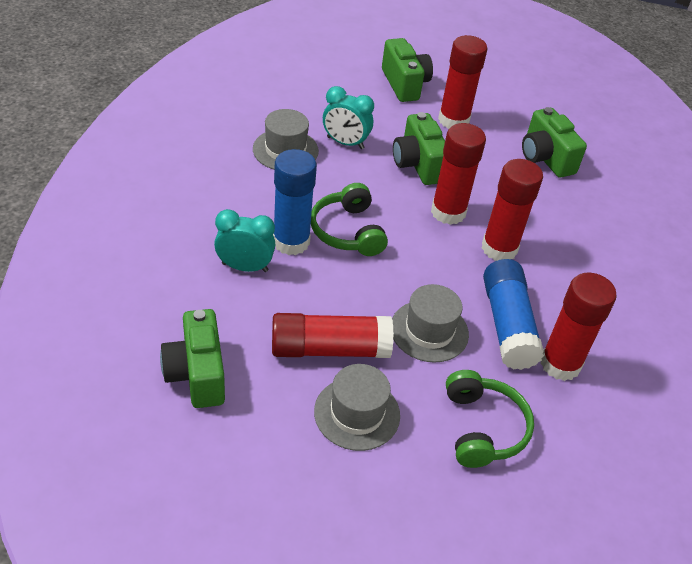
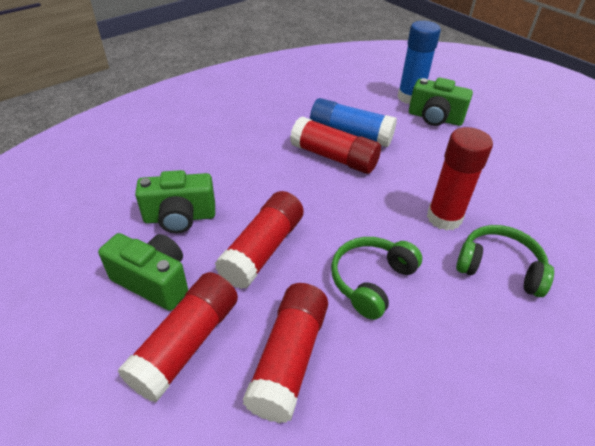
green camera: [160,309,225,408] [382,38,433,102] [393,112,445,185] [522,107,587,178] = 4 -> [98,233,188,311] [135,170,215,233] [409,77,473,126] = 3
grey hat: [253,109,319,169] [314,364,400,451] [392,284,469,362] = 3 -> none = 0
turquoise clock: [214,209,275,272] [323,86,374,149] = 2 -> none = 0

